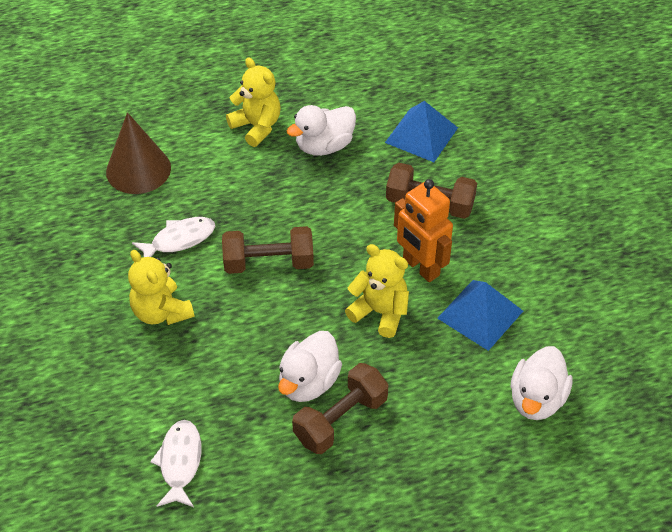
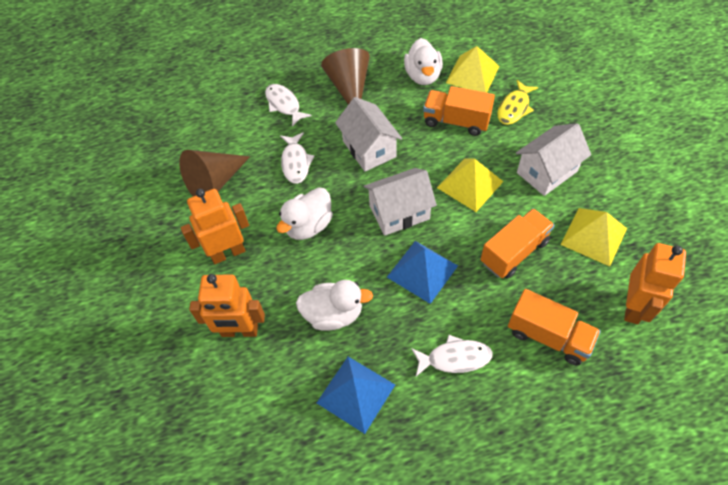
brown cone: [106,112,171,194] = 1 -> [179,150,250,196] [321,48,370,105] = 2
brown dumbbell: [222,226,314,274] [292,363,389,454] [386,163,477,219] = 3 -> none = 0
orange robot: [394,179,453,282] = 1 -> [181,189,249,264] [189,274,265,337] [624,243,686,324] = 3
orange truck: none = 0 -> [423,86,495,136] [481,208,555,279] [508,289,601,366] = 3
white fish: [132,217,215,257] [150,420,201,507] = 2 -> [265,84,312,127] [280,132,314,184] [411,335,493,377] = 3
white house: none = 0 -> [335,97,402,172] [364,168,437,236] [516,123,591,196] = 3
yellow fish: none = 0 -> [497,80,538,125] = 1
yellow pyramid: none = 0 -> [437,159,504,212] [446,46,499,93] [560,208,627,267] = 3
yellow teddy bear: [128,250,194,325] [226,57,281,147] [345,244,409,338] = 3 -> none = 0

